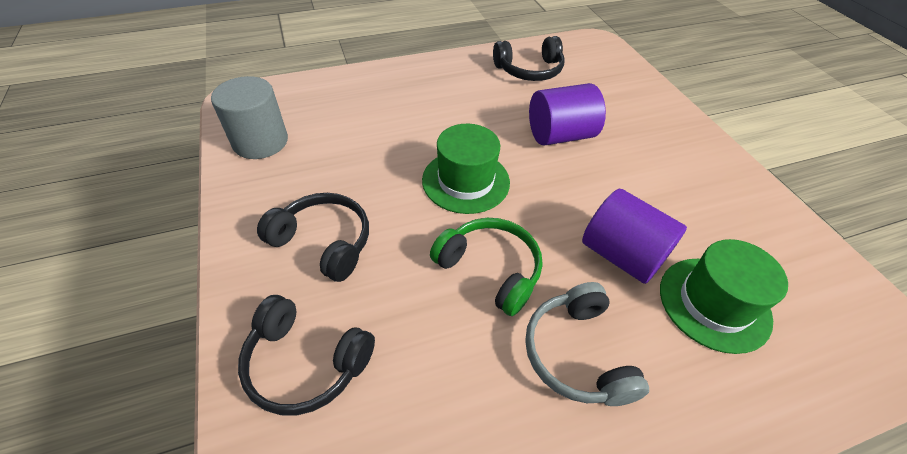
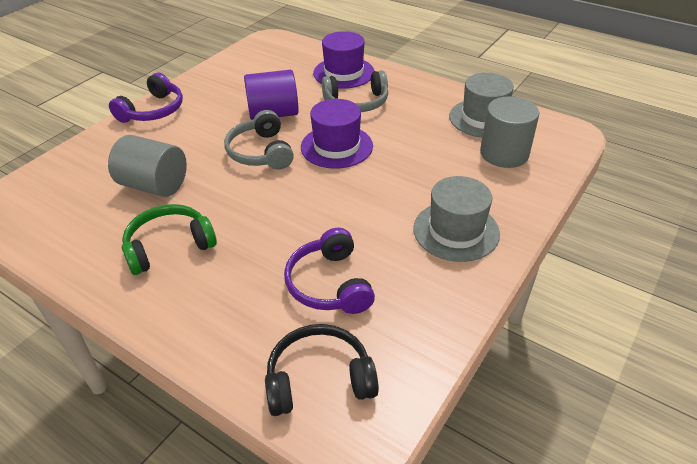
black headphones: [238,295,375,415] [257,193,369,282] [493,36,564,81] = 3 -> [265,324,379,416] = 1
green hat: [422,124,510,214] [660,239,788,354] = 2 -> none = 0
grey cylinder: [211,76,288,159] = 1 -> [108,135,187,197] [480,96,539,168] = 2
grey hat: none = 0 -> [413,176,500,262] [449,73,514,138] = 2
grey headphones: [525,282,649,406] = 1 -> [224,110,294,170] [322,70,388,112] = 2
purple cylinder: [529,83,606,145] [582,189,687,284] = 2 -> [244,70,299,120] = 1
purple hat: none = 0 -> [301,99,373,169] [313,31,375,89] = 2
purple headphones: none = 0 -> [109,73,183,123] [284,228,375,314] = 2

